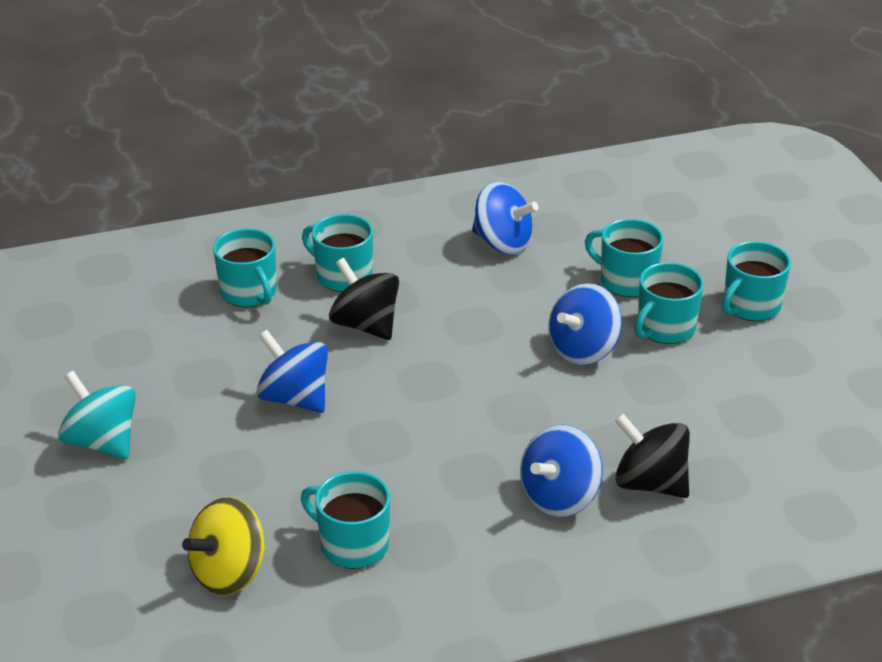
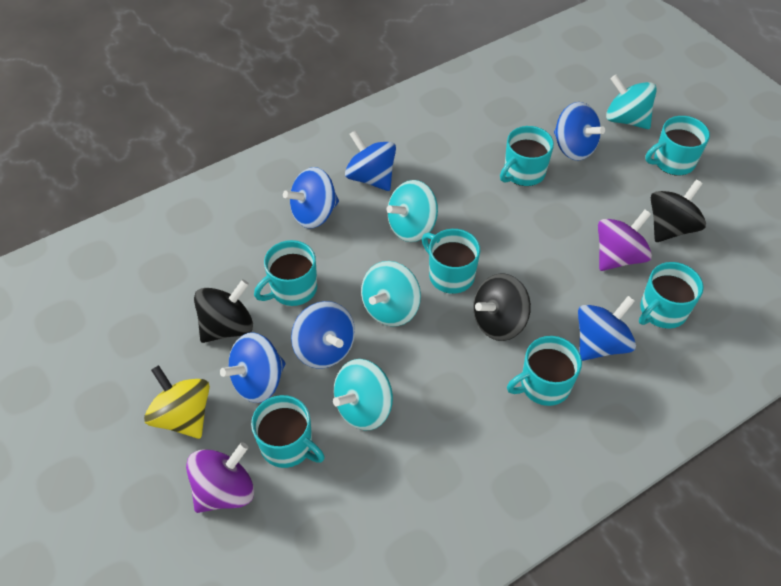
black spinning top: [329,258,399,340] [615,413,690,498] = 2 -> [194,279,253,343] [473,274,531,341] [651,179,706,242] = 3
blue spinning top: [256,330,328,413] [472,182,539,255] [520,424,603,517] [548,283,622,365] = 4 -> [220,332,286,403] [283,167,339,229] [291,301,355,368] [345,130,396,191] [554,102,605,160] [578,296,636,361] = 6
purple spinning top: none = 0 -> [186,442,254,513] [598,210,652,271] = 2
turquoise mug: [213,228,277,307] [301,471,390,569] [302,214,373,292] [585,219,664,297] [634,262,704,344] [722,241,791,321] = 6 -> [251,395,325,468] [254,240,317,306] [422,229,480,294] [500,126,554,186] [507,336,582,406] [639,262,704,329] [645,116,710,176] = 7
turquoise spinning top: [58,371,136,459] = 1 -> [333,359,393,430] [361,261,421,326] [386,180,438,242] [606,75,657,129] = 4

